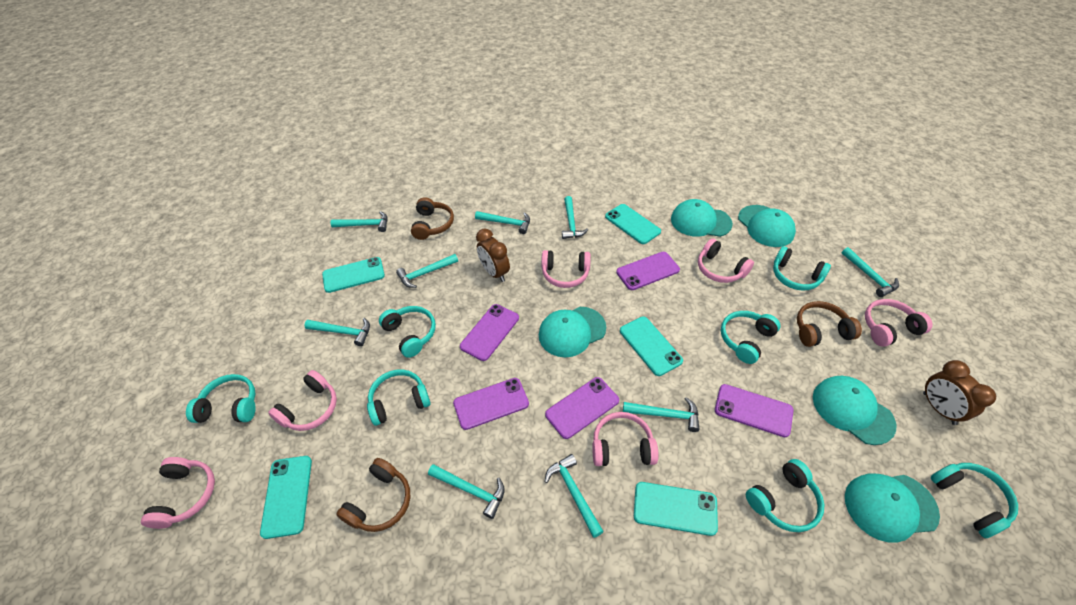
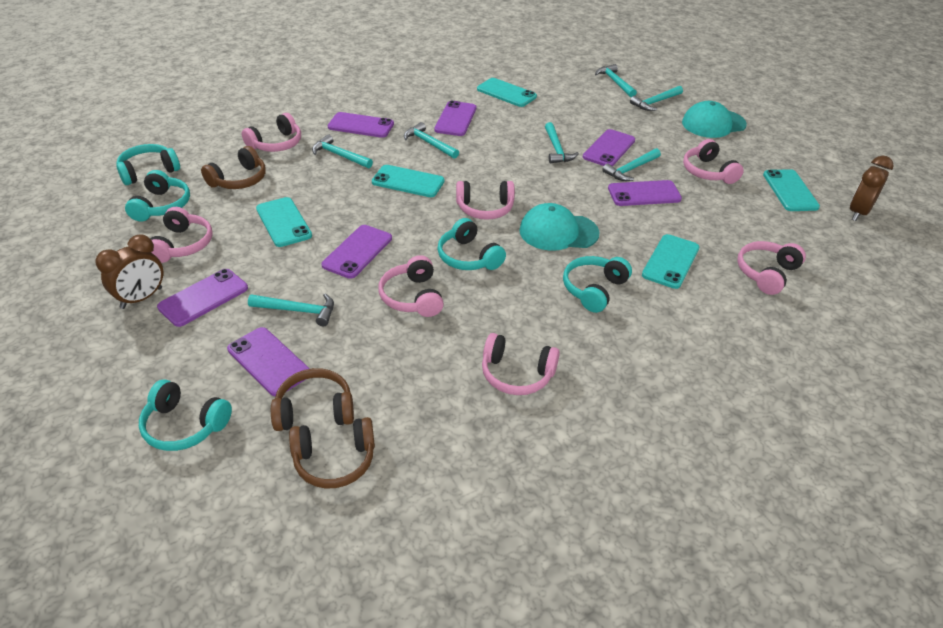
pink headphones: [141,457,215,529] [268,370,337,431] [541,250,591,288] [592,412,659,466] [698,238,754,283] [865,299,933,347] = 6 -> [150,207,213,263] [242,113,301,152] [378,255,444,317] [456,181,515,220] [482,333,560,395] [683,139,744,184] [737,241,806,295] = 7
purple phone: [453,378,529,430] [460,304,519,361] [545,377,619,439] [616,252,680,290] [715,384,794,437] = 5 -> [157,269,248,327] [227,327,310,396] [322,225,392,279] [328,112,394,138] [434,101,476,136] [583,129,635,166] [608,180,682,206] = 7
turquoise cap: [539,307,606,357] [671,199,733,237] [738,205,796,247] [813,376,896,445] [845,474,940,543] = 5 -> [519,203,599,251] [682,101,747,138] = 2
turquoise hammer: [304,318,370,346] [330,211,388,232] [396,254,458,288] [428,464,505,519] [475,211,530,234] [545,454,604,538] [562,196,588,239] [623,397,700,432] [842,247,899,297] = 9 -> [248,293,334,326] [312,134,373,168] [404,122,459,159] [545,122,579,163] [595,64,637,97] [602,148,661,181] [630,86,683,111] = 7
turquoise headphones: [186,374,256,423] [367,370,430,426] [379,306,436,358] [721,311,780,364] [746,459,824,532] [773,246,831,291] [931,463,1018,538] = 7 -> [116,144,180,185] [125,170,190,222] [139,379,232,451] [438,218,506,270] [563,256,632,313] = 5

